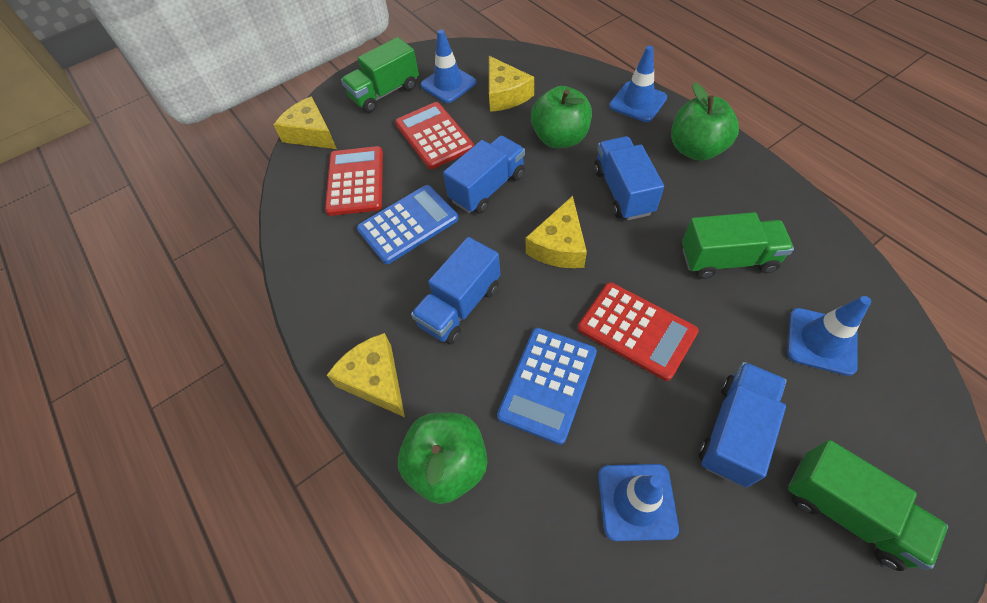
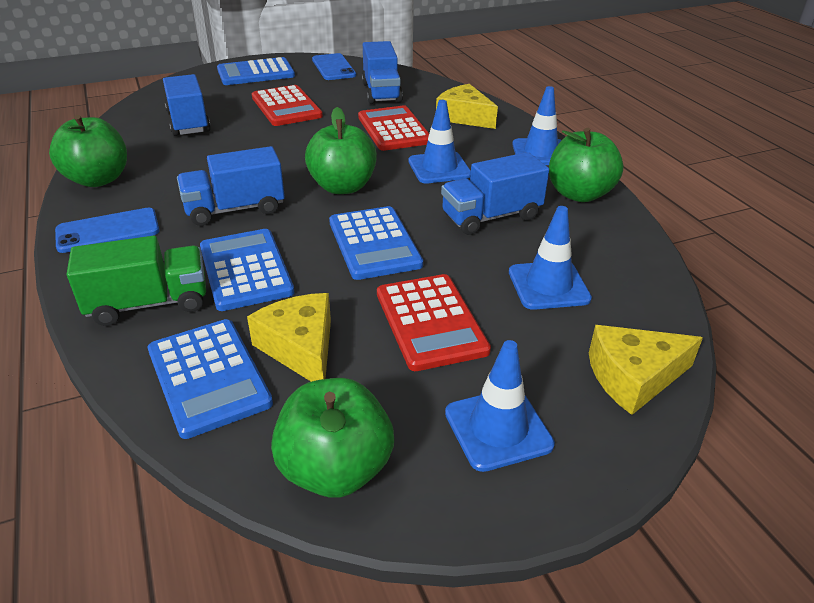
blue calculator: [357,185,459,264] [497,328,597,445] = 2 -> [148,319,273,439] [200,229,294,311] [217,57,295,85] [329,206,423,280] = 4
blue phone: none = 0 -> [55,208,160,253] [312,53,356,80] = 2
green apple: [398,412,487,504] [531,86,592,148] [671,83,739,161] = 3 -> [49,115,127,187] [271,378,394,498] [305,107,377,194] [549,128,624,202] = 4
green truck: [341,37,419,113] [682,212,794,279] [788,440,948,571] = 3 -> [67,236,206,326] = 1
yellow cheese: [274,96,337,149] [327,333,405,417] [489,56,534,112] [526,196,587,268] = 4 -> [247,293,331,382] [436,84,498,129] [589,325,703,415] = 3

